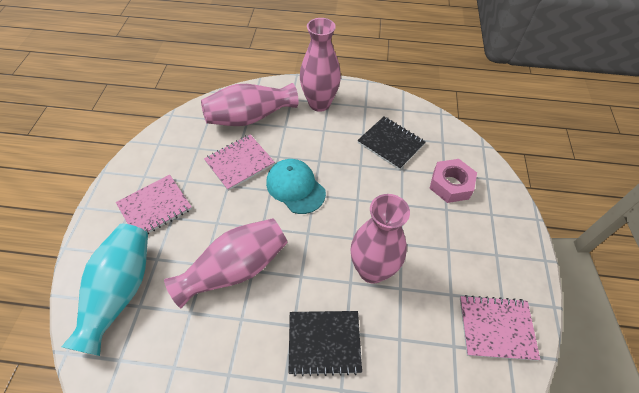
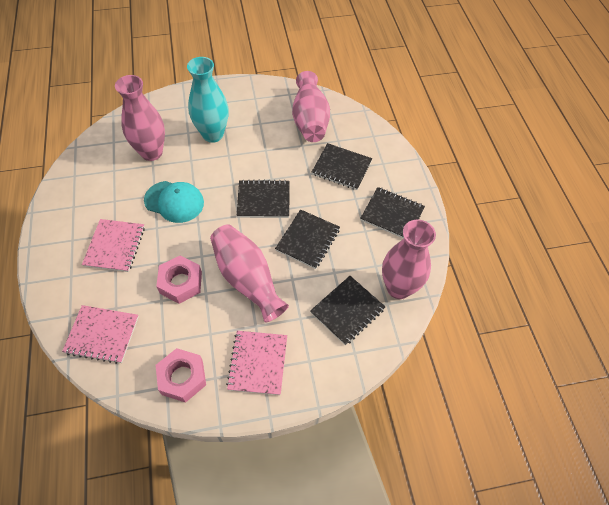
black notebook: [289,311,362,376] [357,117,426,170] = 2 -> [237,179,290,218] [275,209,340,269] [310,276,385,346] [312,143,372,190] [360,187,425,238] = 5
pink nut: [429,159,477,203] = 1 -> [156,255,202,304] [156,348,206,403] = 2

